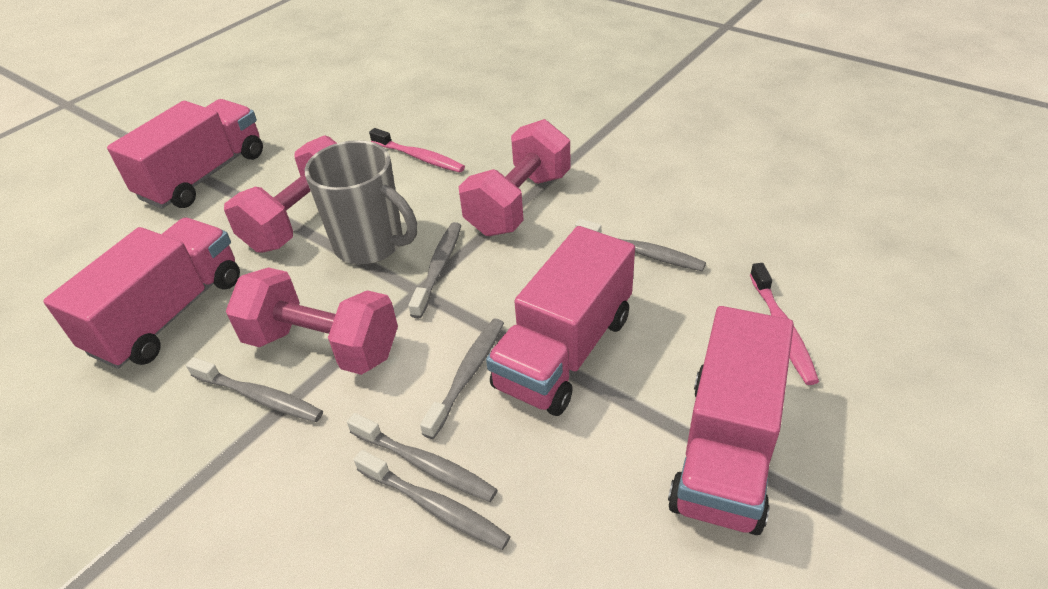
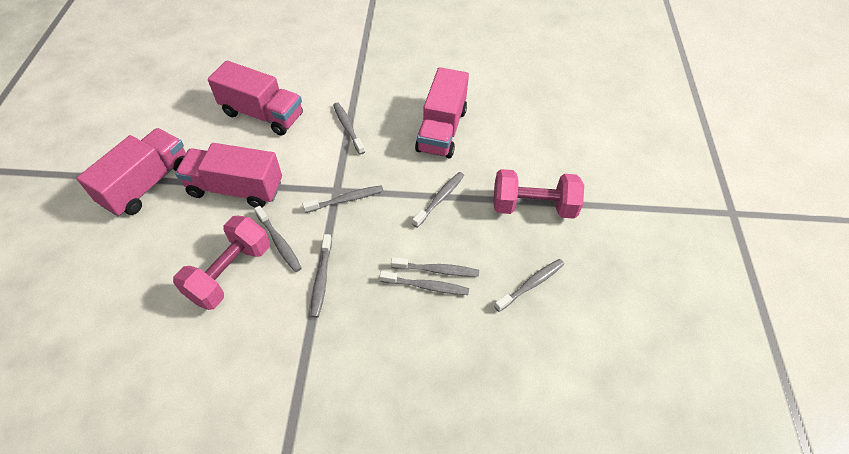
grey mug: [305,140,417,265] = 1 -> none = 0
grey toothbrush: [186,357,323,422] [347,413,498,502] [354,450,511,550] [408,222,461,319] [420,319,504,439] [575,219,706,271] = 6 -> [254,206,302,272] [302,185,383,213] [311,234,332,318] [333,103,365,155] [380,271,469,295] [391,257,479,277] [412,172,464,228] [494,259,564,312] = 8
pink dumbbell: [224,135,337,253] [226,267,398,375] [459,119,571,236] = 3 -> [173,216,270,310] [493,169,584,219] = 2
pink toothbrush: [369,128,465,173] [750,263,819,385] = 2 -> none = 0

